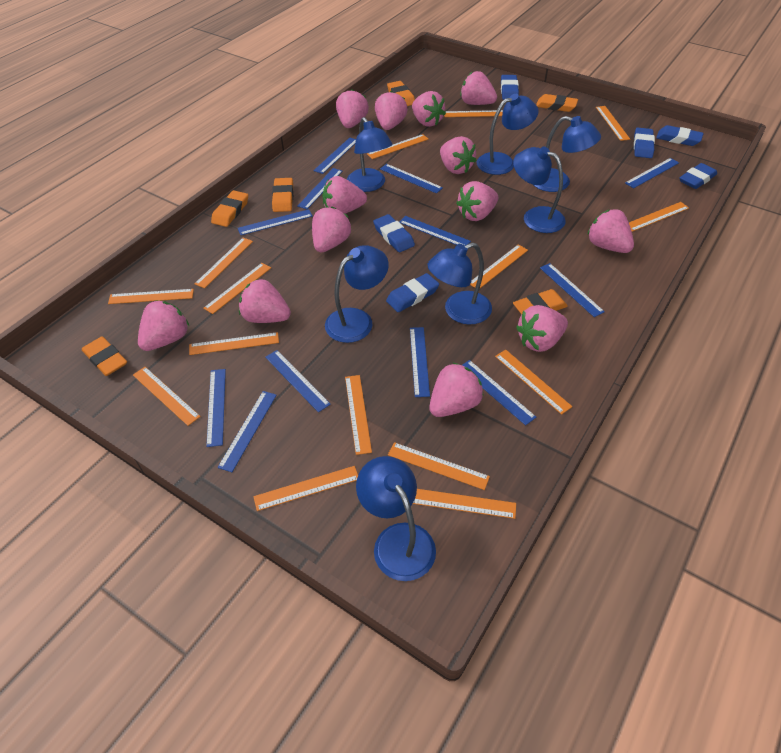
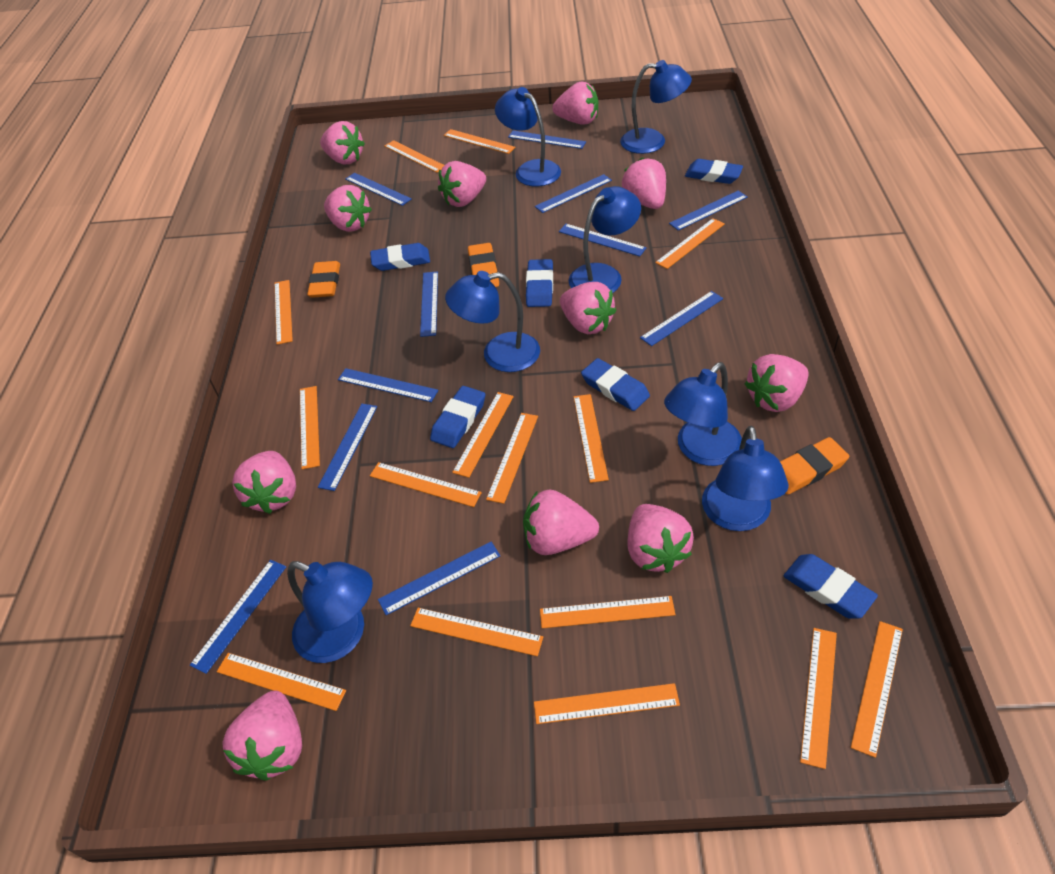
blue ruler: [206,369,226,447] [218,391,277,472] [238,209,313,235] [265,350,331,412] [297,168,342,209] [314,138,356,174] [380,164,443,194] [399,216,471,246] [410,327,430,397] [462,360,536,425] [540,263,605,317] [625,158,679,188] = 12 -> [190,560,286,674] [318,404,377,491] [338,368,438,402] [345,173,412,206] [378,542,501,615] [420,271,438,337] [508,131,586,149] [535,174,612,213] [559,224,646,256] [640,291,723,346] [669,191,748,231] = 11
orange eraser: [82,336,127,376] [211,190,248,227] [272,178,293,212] [387,81,415,106] [513,289,568,315] [536,94,578,112] = 6 -> [307,261,340,298] [468,243,499,287] [780,437,849,494] = 3
pink strawberry: [138,300,189,351] [239,279,291,323] [312,207,351,252] [322,176,367,214] [336,89,369,128] [375,91,408,130] [412,91,446,127] [429,362,484,417] [440,136,477,174] [456,181,498,221] [460,71,497,105] [516,305,568,352] [587,209,634,253] = 13 -> [222,691,302,781] [232,451,296,514] [320,121,365,164] [324,185,372,232] [438,161,486,207] [523,489,599,555] [552,82,598,125] [560,282,616,334] [622,157,666,209] [627,504,694,573] [745,354,809,412] = 11

